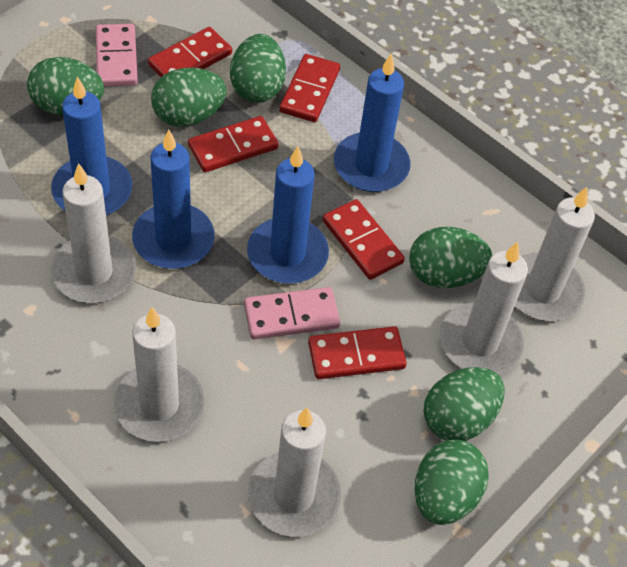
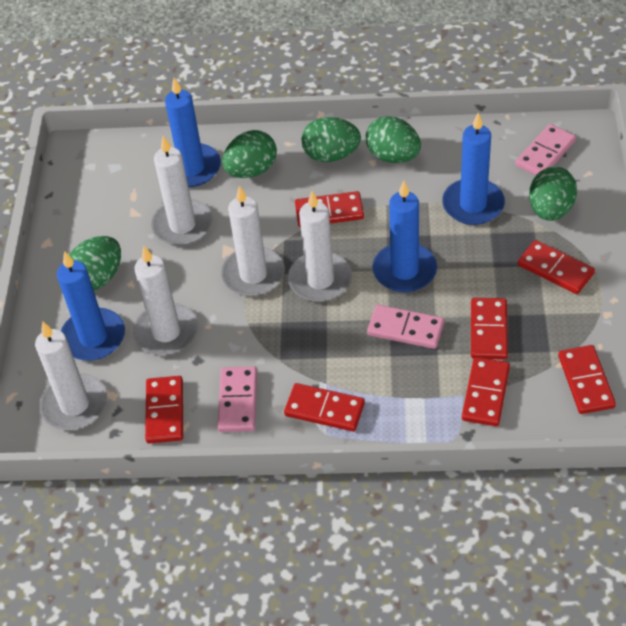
green egg: [27,57,104,115] [151,67,227,127] [230,34,286,103] [409,227,492,288] [415,440,489,525] [424,367,505,441] = 6 -> [69,236,121,290] [222,130,277,178] [302,117,361,162] [365,116,421,163] [529,167,577,221] = 5
pink domino: [96,24,138,87] [244,287,340,339] = 2 -> [217,366,257,432] [367,305,444,349] [515,124,576,175] = 3
red domino: [148,27,232,77] [188,116,278,172] [279,54,340,122] [308,326,407,379] [323,199,405,280] = 5 -> [145,376,183,444] [284,383,365,431] [295,191,364,227] [462,357,510,426] [471,298,508,360] [518,240,595,294] [558,345,616,414] = 7

